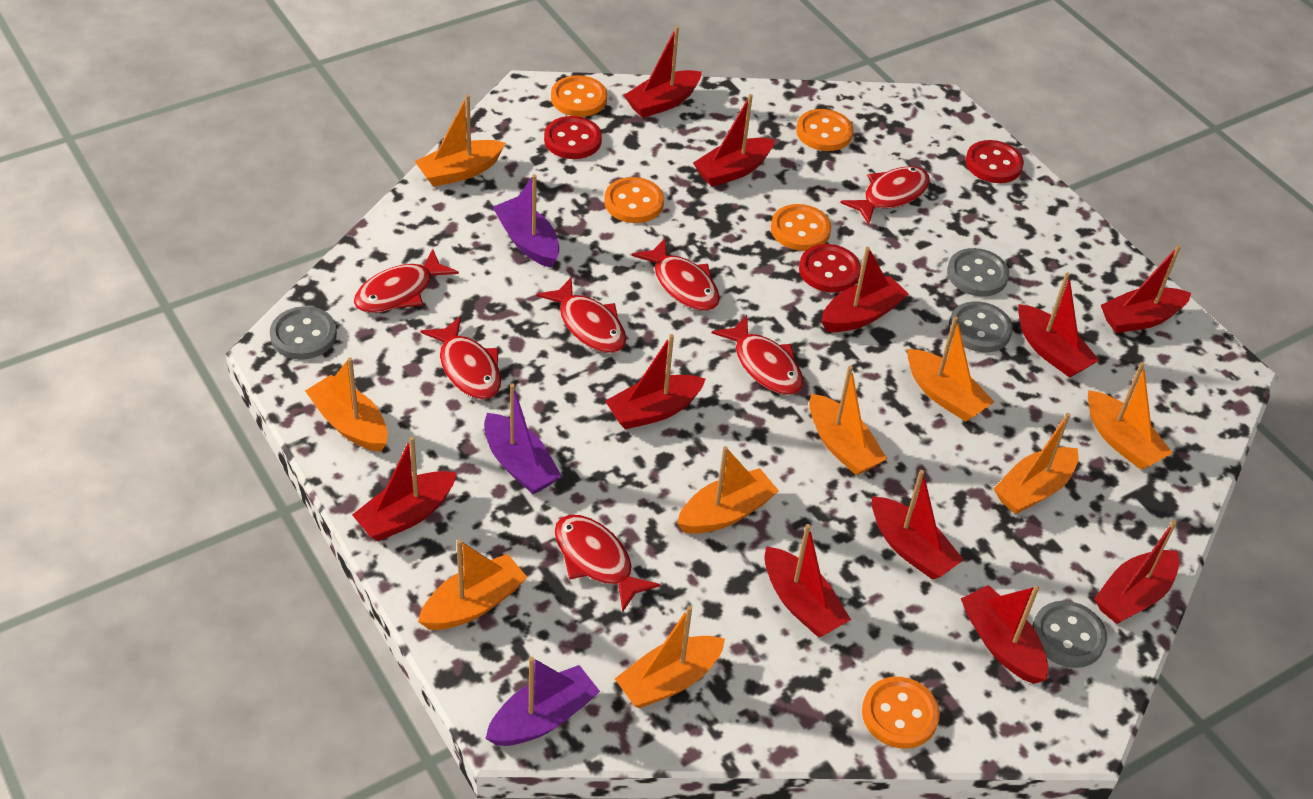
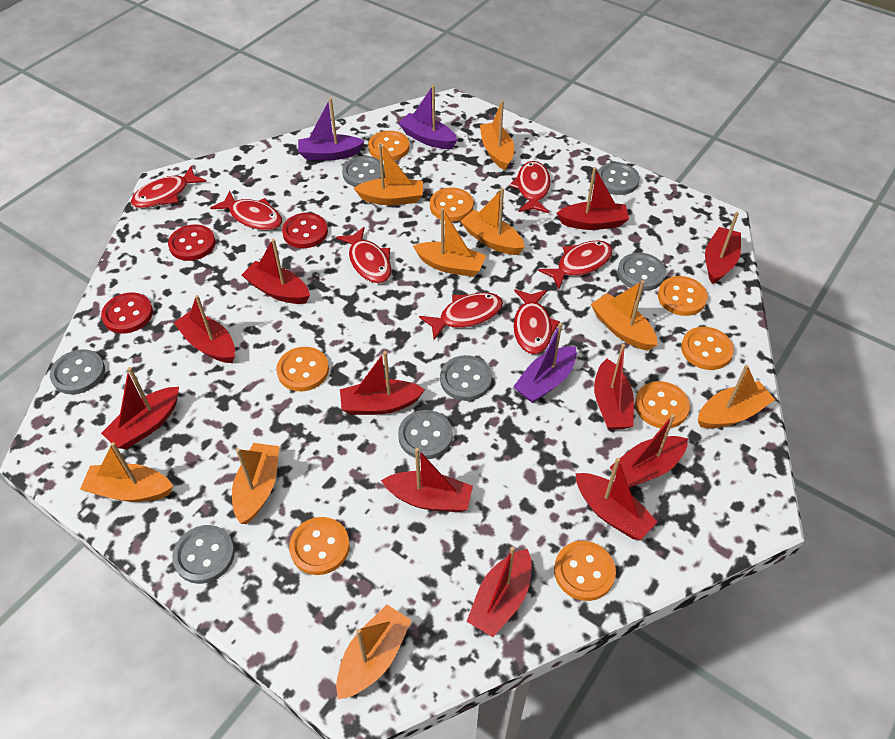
grey button: [270,306,337,359] [947,248,1009,297] [949,301,1013,352] [1032,601,1107,668] = 4 -> [50,349,105,394] [172,525,235,584] [342,156,385,187] [398,410,453,459] [440,355,492,401] [598,162,640,195] [618,253,666,291] = 7
orange button: [551,75,607,117] [604,177,664,223] [771,204,831,251] [796,109,853,151] [862,677,940,749] = 5 -> [276,347,329,391] [289,517,350,575] [368,131,409,161] [430,188,473,222] [554,541,616,601] [635,381,690,428] [658,276,708,316] [681,327,734,370] = 8

